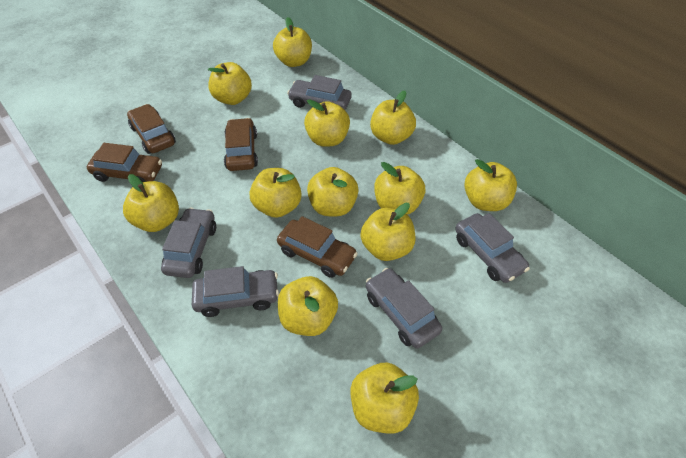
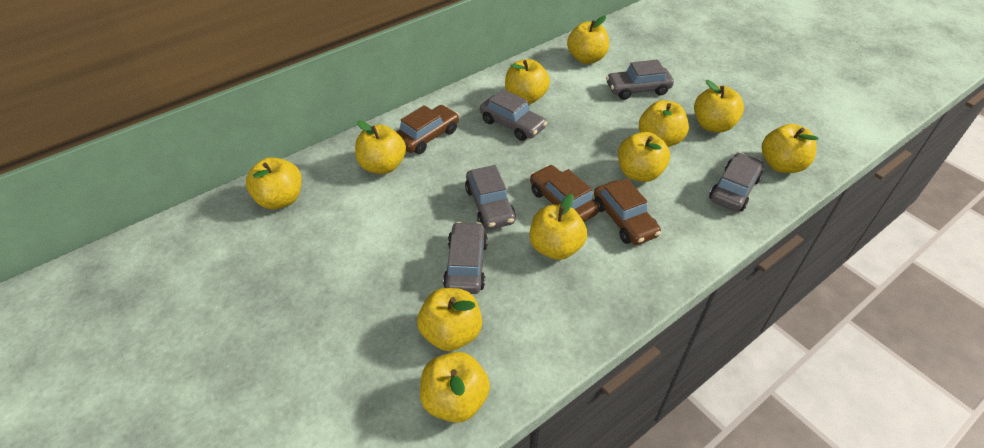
brown car: [87,143,162,182] [127,104,176,154] [224,118,258,171] [277,216,358,278] = 4 -> [397,105,459,154] [530,165,599,222] [594,178,661,245] = 3
yellow apple: [123,174,179,232] [208,62,252,105] [250,168,302,218] [273,17,312,67] [278,276,338,336] [304,99,350,147] [307,167,359,216] [350,363,419,434] [360,203,415,261] [370,90,416,145] [374,162,425,215] [464,159,517,211] = 12 -> [246,157,302,209] [355,120,406,174] [417,288,482,351] [420,352,490,423] [505,59,550,104] [530,194,587,260] [567,16,609,64] [618,132,670,182] [639,100,689,147] [694,80,744,133] [762,124,818,173] = 11

